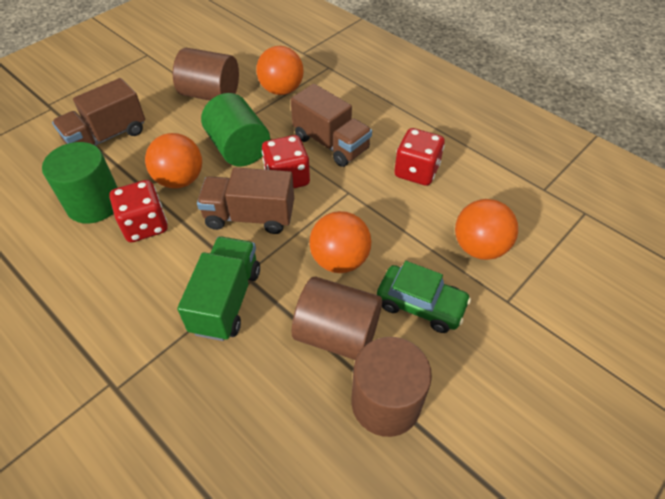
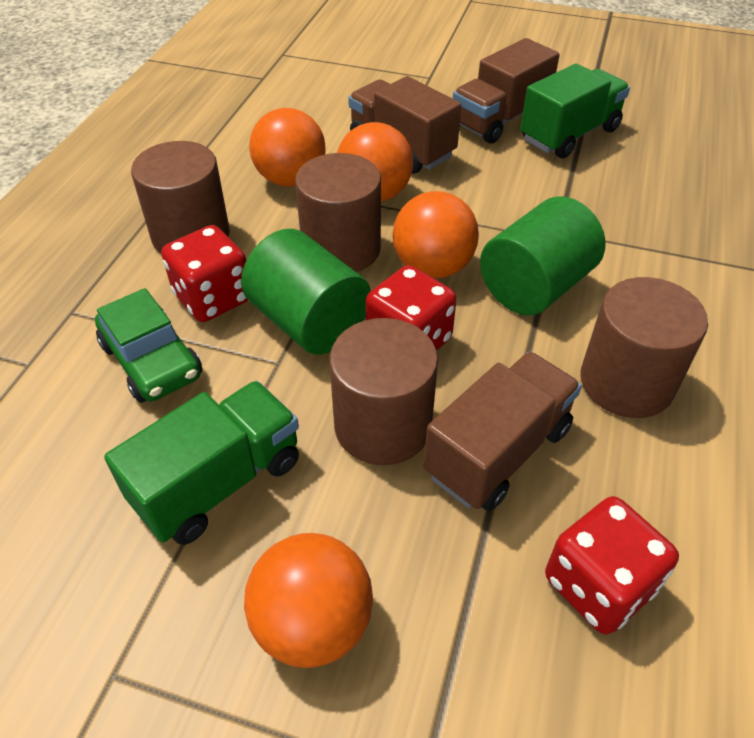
brown cylinder: [173,48,239,100] [292,277,382,360] [351,337,432,437] = 3 -> [131,141,230,254] [295,153,381,272] [329,318,438,465] [580,277,708,418] = 4
green truck: [177,237,260,341] = 1 -> [104,381,299,545] [520,64,630,158] = 2

